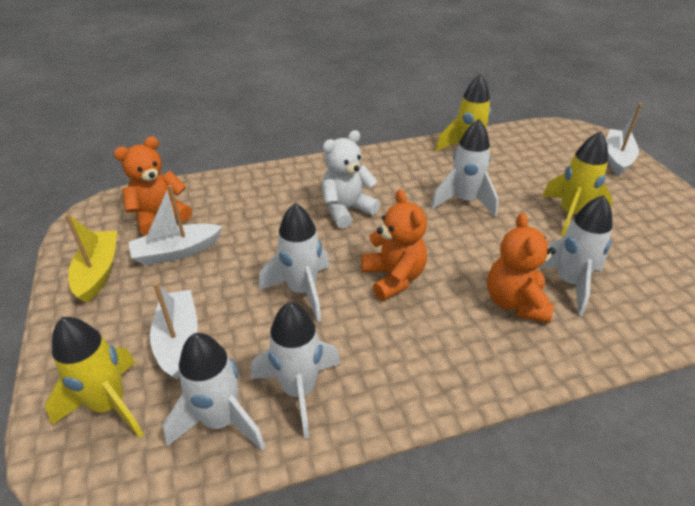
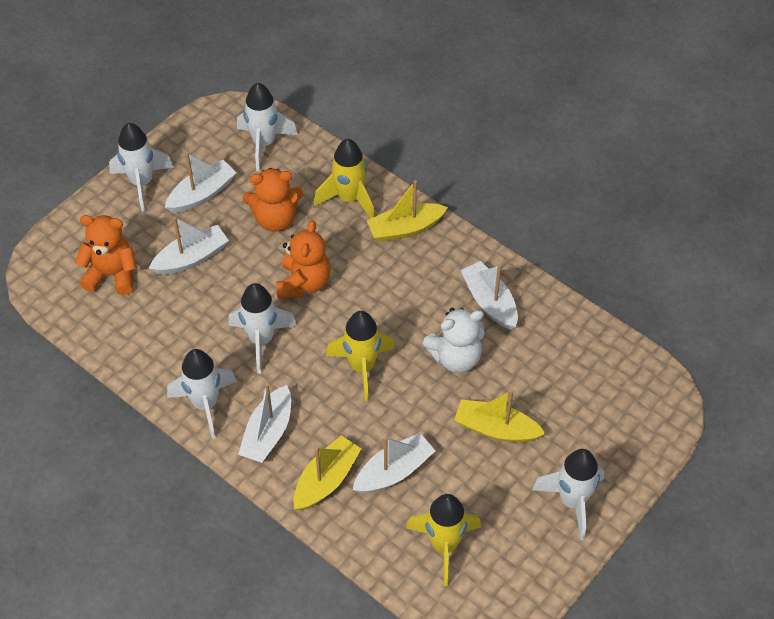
white boat: [128,185,223,266] [150,282,198,380] [606,103,642,176] = 3 -> [149,217,229,275] [165,152,237,213] [238,383,291,463] [353,433,435,493] [461,261,518,330] = 5
yellow boat: [65,214,117,303] = 1 -> [293,436,361,510] [367,180,448,242] [454,390,546,442] = 3

